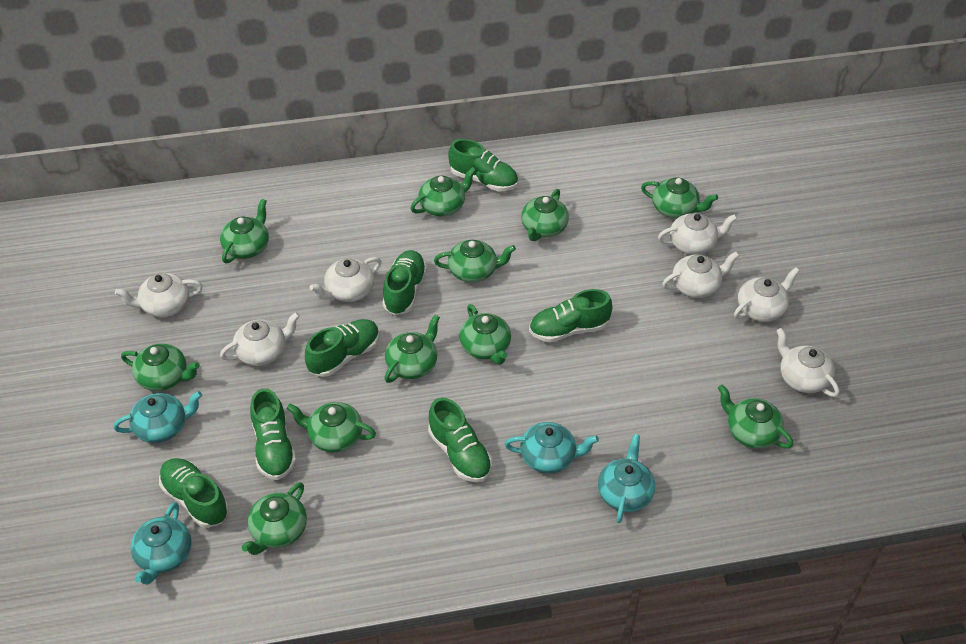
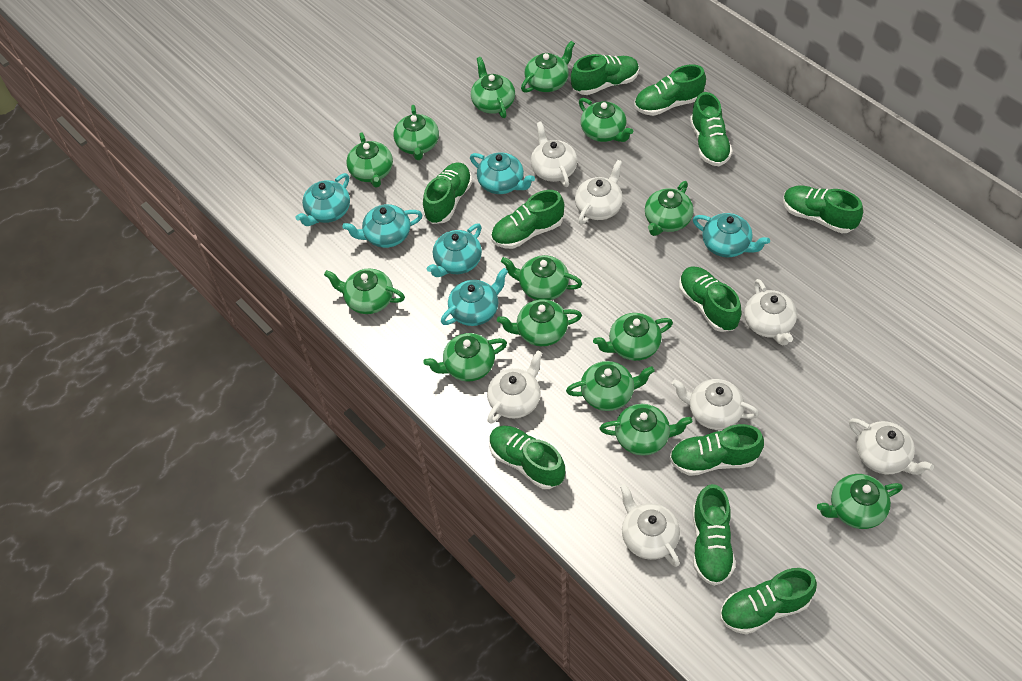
green shoe: [159,458,229,528] [250,388,296,480] [305,319,380,377] [383,250,427,315] [428,398,492,482] [448,139,518,191] [529,289,613,342] = 7 -> [423,162,472,224] [489,426,565,489] [491,190,564,249] [571,54,639,95] [634,64,706,116] [670,424,764,476] [679,266,742,332] [690,92,733,166] [693,484,735,586] [720,568,817,634] [783,185,863,233] = 11
green teapot: [121,343,200,391] [220,199,269,263] [242,482,307,555] [287,402,376,452] [384,315,440,383] [410,167,476,216] [434,240,516,283] [459,304,511,365] [521,189,569,241] [641,177,718,218] [718,384,793,448] = 11 -> [324,269,405,314] [346,132,393,188] [393,105,439,160] [423,333,507,381] [471,57,515,118] [497,299,582,346] [501,255,582,300] [521,41,575,93] [566,361,655,411] [579,98,633,142] [593,313,673,361] [600,404,692,456] [645,181,694,236] [817,474,903,529] = 14
turquoise teapot: [113,391,202,443] [131,502,191,584] [505,422,599,474] [598,434,655,523] = 4 -> [296,173,350,226] [343,204,422,248] [427,224,482,277] [441,268,508,326] [470,152,535,194] [693,213,770,257] = 6

